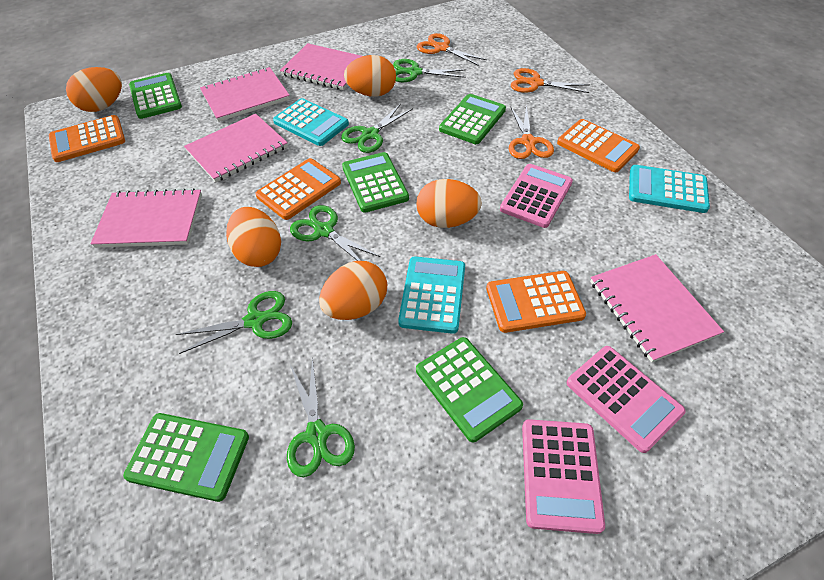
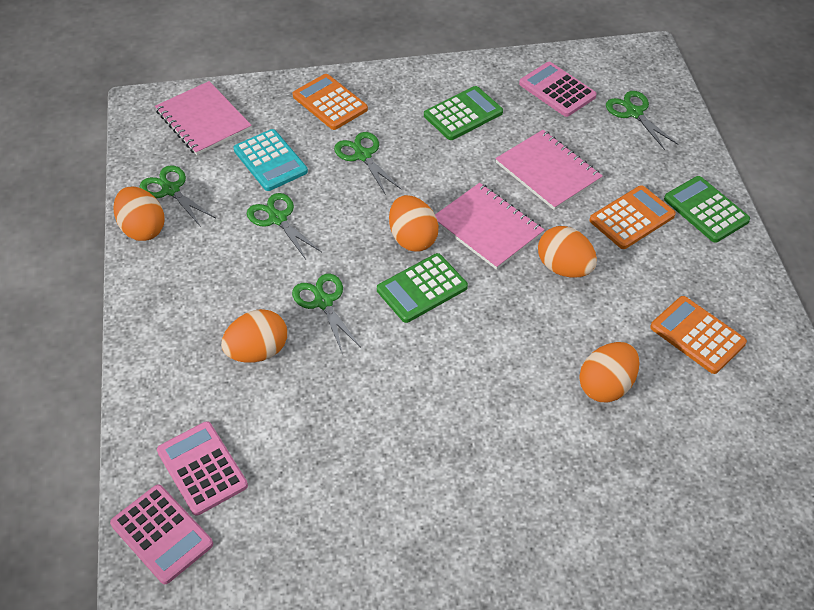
green calculator: [123,413,249,502] [129,73,182,119] [342,152,409,213] [416,337,523,442] [439,94,506,144] = 5 -> [377,253,468,323] [424,86,503,140] [664,176,750,243] = 3
orange calculator: [49,115,125,162] [256,158,341,220] [486,271,586,333] [557,119,640,172] = 4 -> [293,74,368,130] [590,185,676,249] [650,296,747,374] = 3
orange scissors: [417,33,487,66] [509,105,554,159] [511,68,590,93] = 3 -> none = 0
pink notebook: [90,188,202,248] [184,114,288,182] [200,67,290,122] [280,43,362,90] [590,254,724,363] = 5 -> [155,81,252,155] [435,183,544,270] [495,130,603,210] = 3
turquoise calculator: [273,98,349,146] [398,256,465,334] [629,165,710,213] = 3 -> [233,129,308,191] = 1

